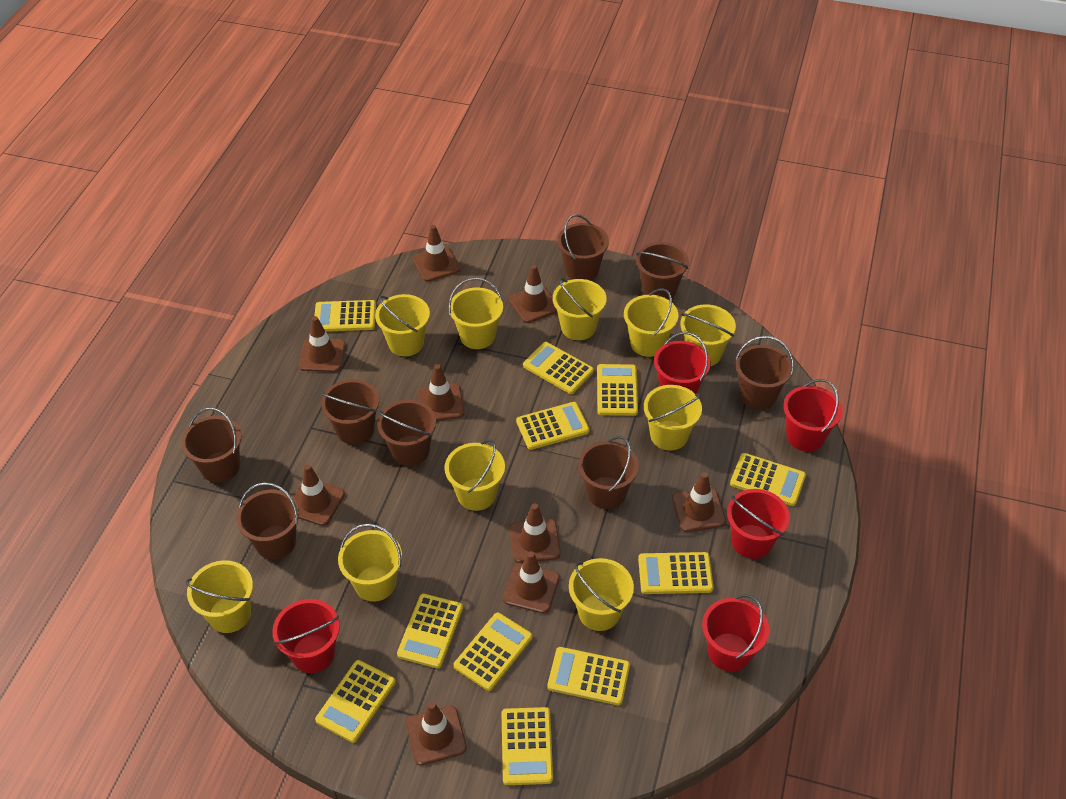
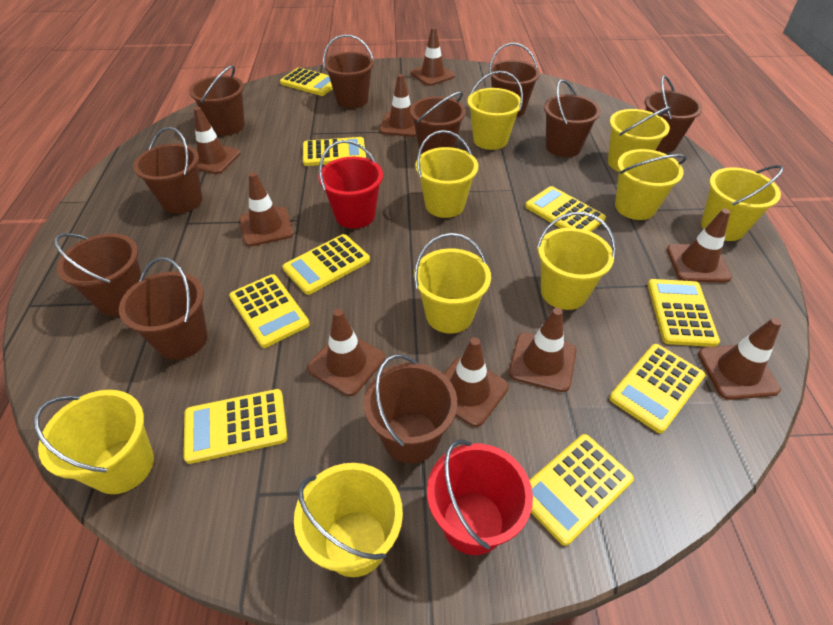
brown bucket: [181,408,241,483] [236,482,299,559] [321,379,379,445] [377,400,436,466] [557,214,609,281] [578,436,639,509] [636,242,689,300] [736,336,794,409] = 8 -> [54,233,141,316] [119,257,208,360] [133,127,202,214] [189,65,245,136] [323,34,374,109] [364,354,457,464] [410,92,466,154] [489,43,540,117] [544,79,601,157] [645,75,703,153] = 10
red bucket: [272,599,340,673] [654,332,711,394] [702,594,769,672] [727,489,790,559] [783,379,843,452] = 5 -> [319,140,383,229] [427,440,533,555] = 2
yellow bucket: [186,560,253,633] [338,524,402,602] [375,294,430,356] [445,439,505,511] [448,278,503,349] [553,278,606,340] [569,558,634,631] [624,288,678,357] [644,385,702,451] [680,304,736,366] = 10 -> [33,390,154,494] [294,463,403,577] [414,233,491,334] [415,130,478,218] [468,71,523,150] [537,212,616,310] [608,106,671,172] [615,149,686,220] [701,165,784,241] = 9
yellow calculator: [314,300,376,332] [315,660,395,743] [397,594,463,668] [454,613,532,691] [502,707,553,785] [516,402,589,450] [523,342,594,394] [547,647,630,705] [597,364,638,416] [638,552,714,594] [730,453,806,506] = 11 -> [183,389,287,464] [229,274,310,348] [280,67,333,96] [282,234,370,295] [303,137,366,166] [525,186,606,232] [529,434,634,546] [609,344,705,433] [648,279,720,347] = 9

